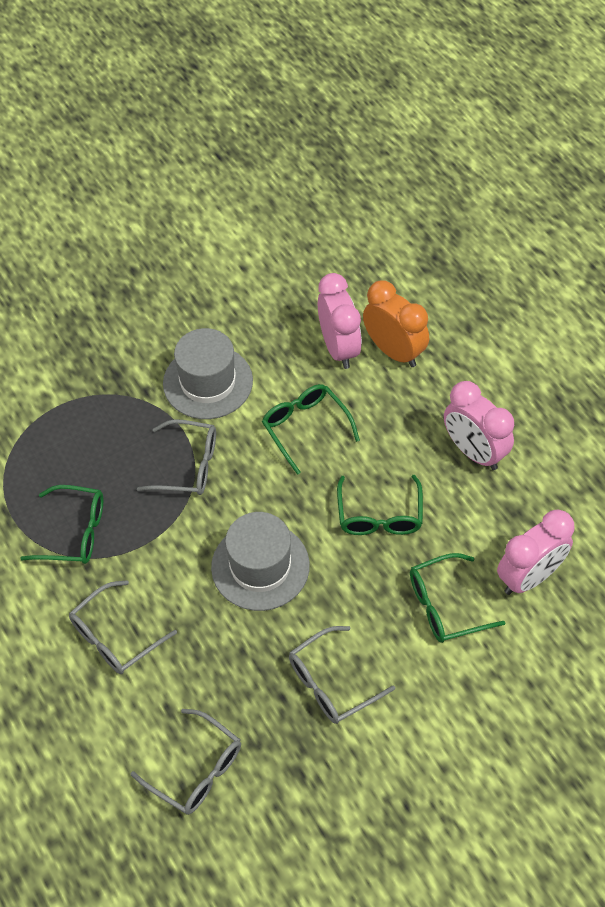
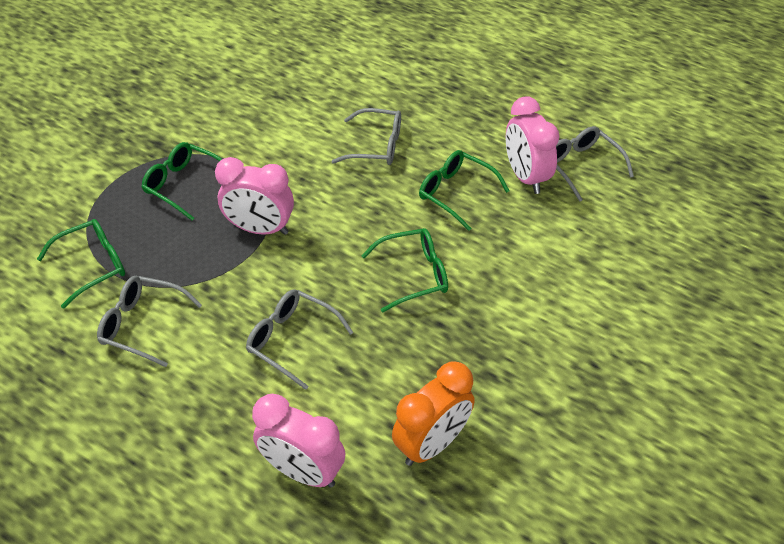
grey hat: [163,328,253,419] [211,512,310,611] = 2 -> none = 0

